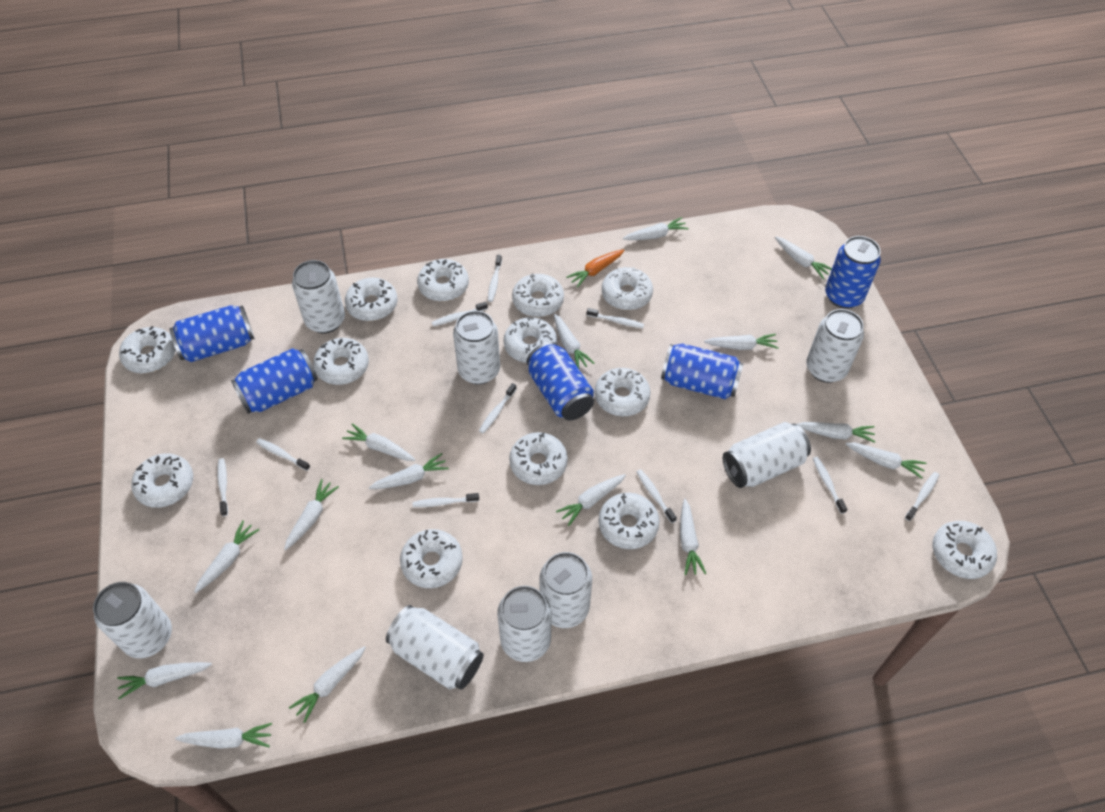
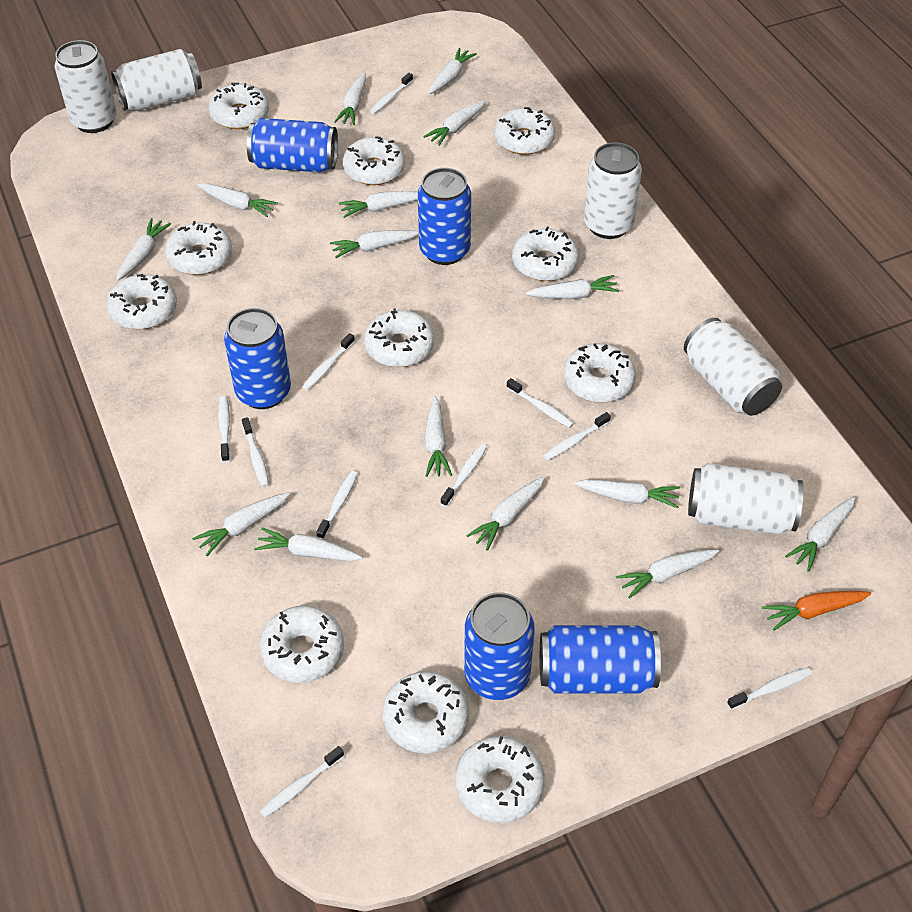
white can: [93,582,172,658] [292,260,345,333] [386,605,484,690] [453,311,500,385] [497,586,552,662] [539,552,592,628] [723,422,811,488] [806,309,864,383] = 8 -> [55,40,117,133] [111,49,202,111] [584,142,642,239] [684,318,782,416] [688,463,804,534] = 5
white donut: [119,326,176,373] [131,453,193,508] [313,338,369,385] [345,277,398,321] [400,529,463,588] [417,259,469,302] [504,317,557,363] [509,432,568,485] [512,273,564,317] [595,368,651,416] [599,493,660,549] [602,267,653,310] [933,521,997,579] = 13 -> [107,274,177,330] [165,221,232,275] [209,82,269,129] [260,606,344,683] [343,137,405,185] [364,308,434,367] [382,671,469,754] [455,736,545,823] [494,107,555,155] [512,226,579,281] [564,343,636,403] = 11

